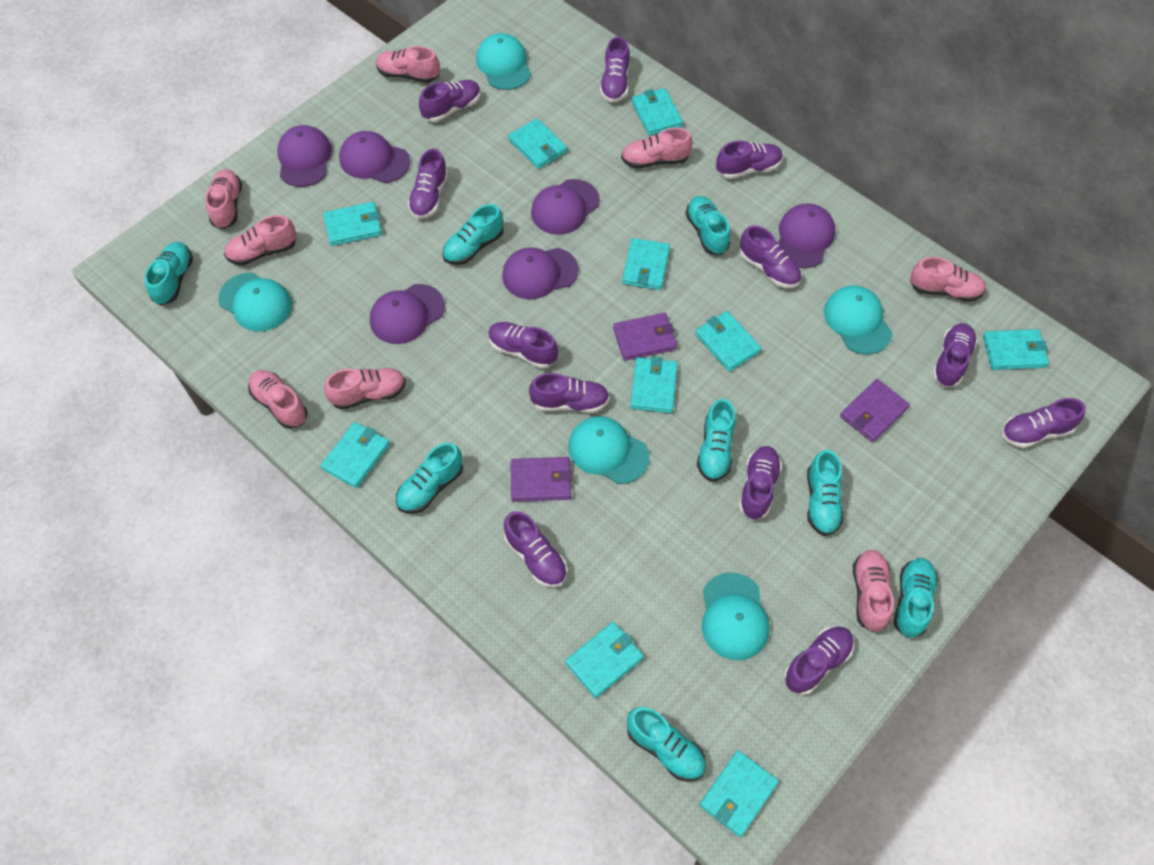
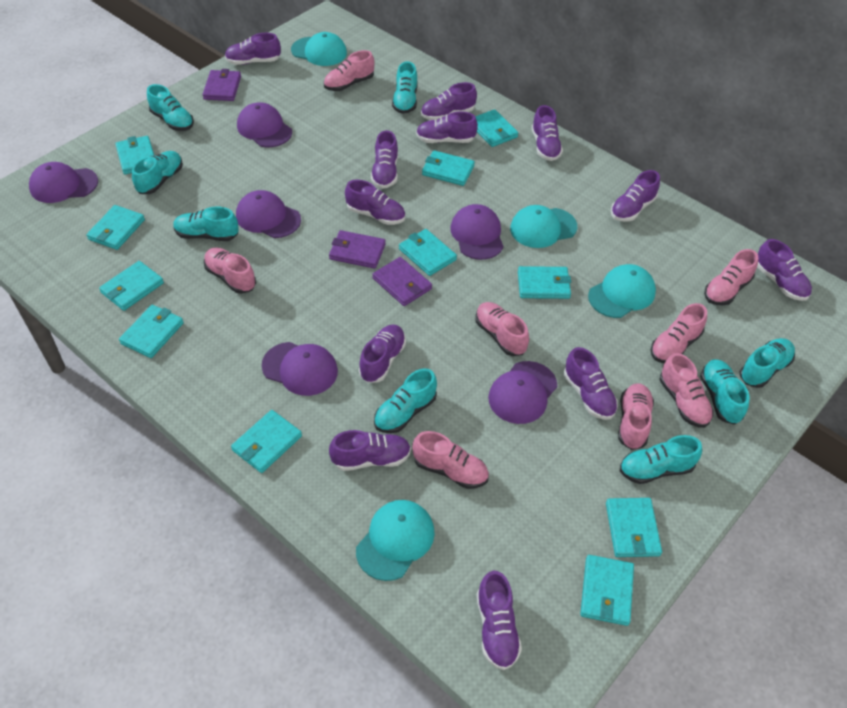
turquoise cap: [218,273,292,332] [476,33,531,90] [568,416,649,484] [702,572,769,660] [824,285,892,355] = 5 -> [291,32,347,66] [356,500,435,581] [510,205,577,248] [588,264,656,318] = 4
turquoise wallet: [320,422,390,488] [323,202,382,246] [508,118,567,169] [565,622,644,698] [622,238,670,290] [630,356,678,413] [632,88,683,136] [695,311,762,372] [700,750,779,837] [983,329,1049,370] = 10 -> [86,205,145,250] [99,261,164,311] [115,136,154,175] [119,305,184,358] [231,410,302,473] [399,229,457,276] [422,150,475,186] [475,109,518,147] [518,266,571,299] [580,555,634,626] [606,498,662,557] = 11

